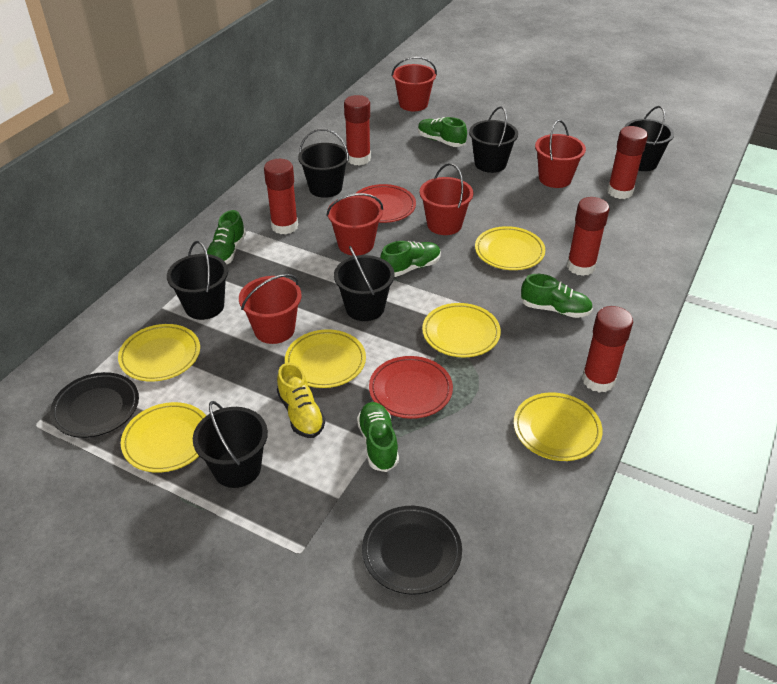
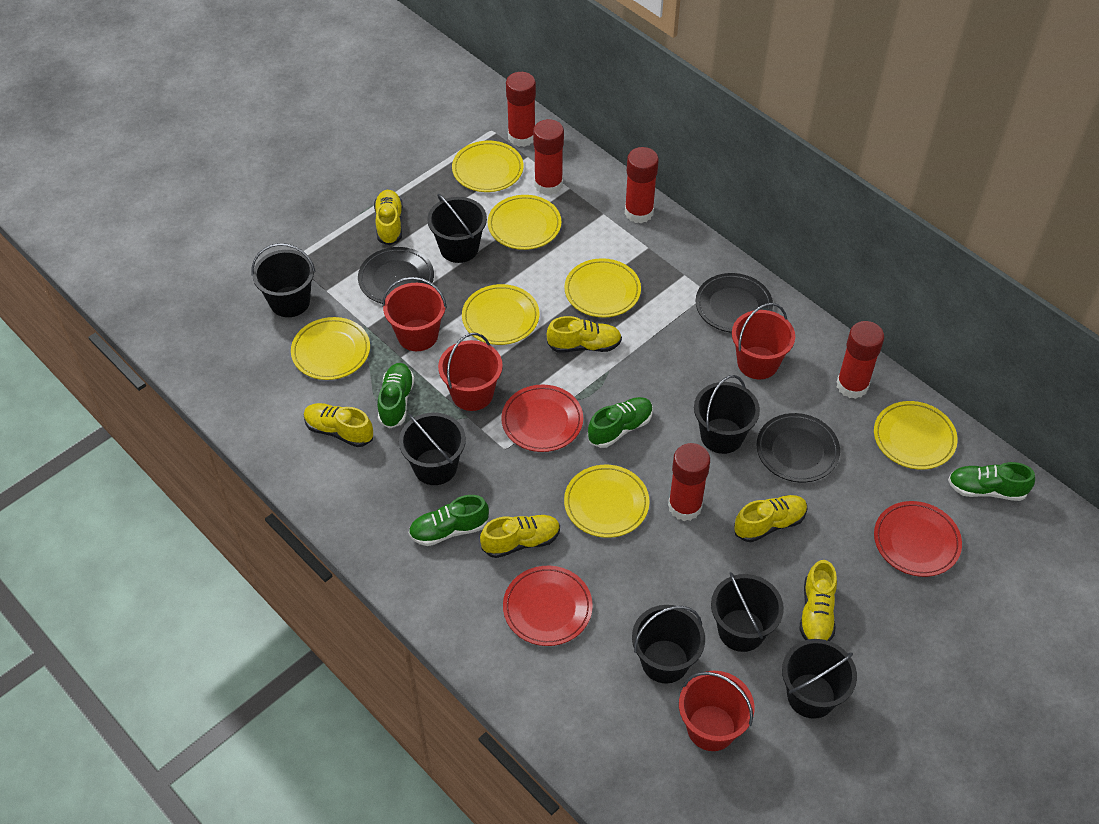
black bucket: [167,241,228,320] [193,401,268,488] [298,129,349,198] [334,246,395,321] [469,106,518,173] [625,106,674,171] = 6 -> [251,243,315,317] [399,412,466,485] [427,194,487,263] [632,605,705,683] [694,375,760,454] [711,572,784,652] [782,639,857,719] = 7
black plate: [50,372,139,438] [362,506,462,595] = 2 -> [358,247,434,304] [696,273,773,333] [756,413,840,482] = 3
green shoe: [207,210,246,264] [357,402,399,472] [380,241,441,277] [418,117,467,147] [521,274,593,318] = 5 -> [378,363,415,428] [409,495,489,546] [588,397,653,448] [948,462,1035,501] = 4
red bucket: [239,274,302,344] [326,193,383,256] [391,56,437,111] [420,163,473,235] [535,120,586,188] = 5 -> [382,277,447,351] [438,333,503,411] [679,671,754,751] [732,303,795,379] = 4
red plate: [356,184,416,223] [369,356,453,419] = 2 -> [501,384,583,452] [503,566,593,646] [874,501,962,577] = 3
yellow plate: [118,324,200,382] [121,402,206,473] [285,329,366,388] [422,303,501,357] [475,226,545,270] [514,393,603,461] = 6 -> [291,317,370,380] [452,141,523,192] [462,284,539,345] [488,195,561,250] [564,258,641,317] [564,465,650,538] [874,401,958,469] = 7
yellow shoe: [277,363,325,438] = 1 -> [304,403,373,447] [374,190,403,245] [480,515,560,558] [547,316,622,353] [734,495,808,542] [799,560,837,641] = 6

